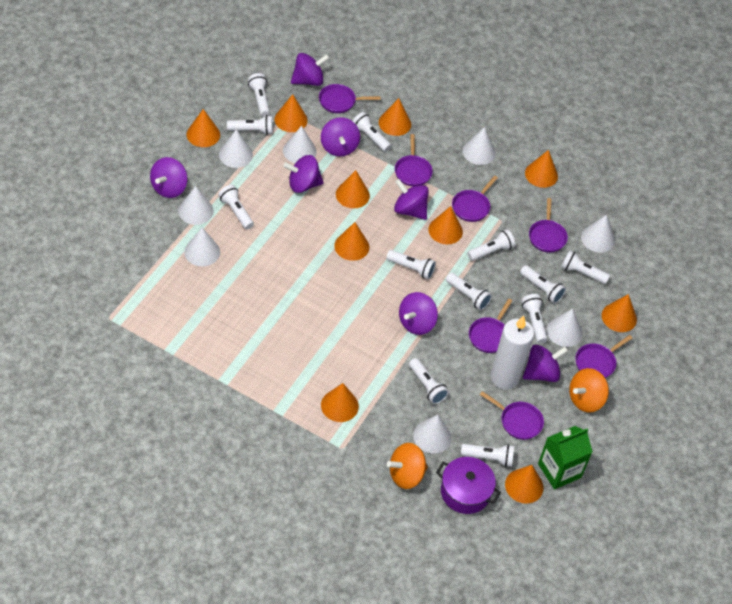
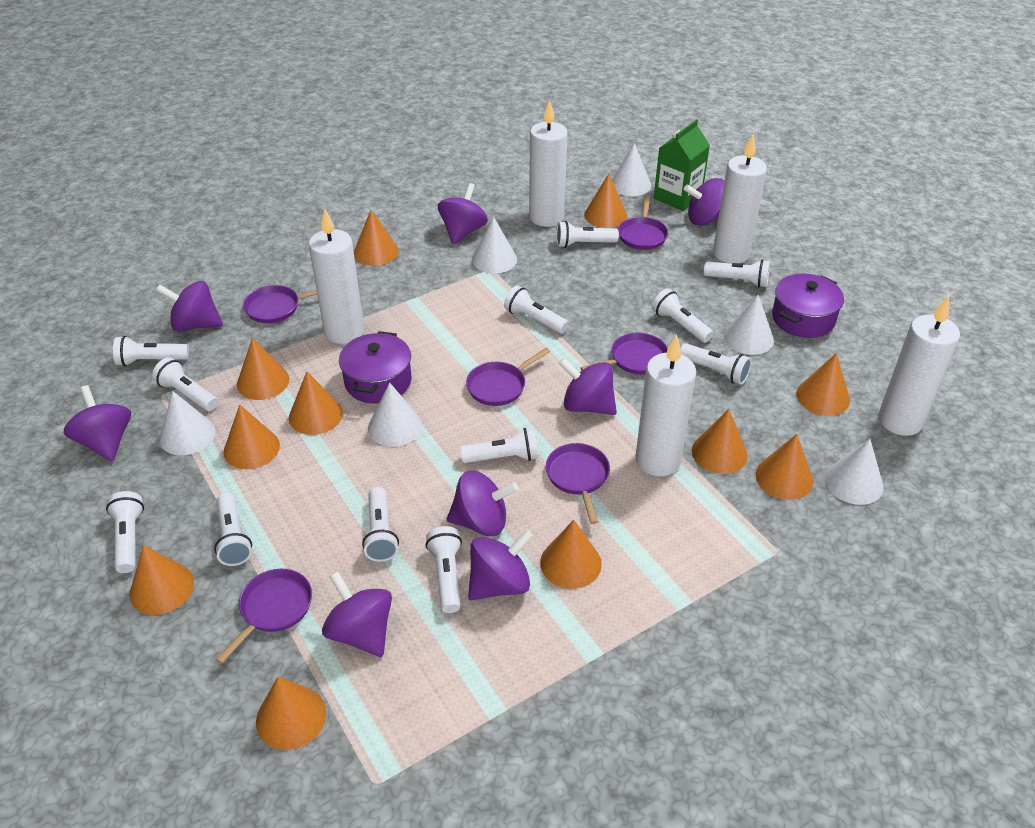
orange cone: [187,109,220,147] [275,94,308,132] [321,383,359,422] [334,222,369,261] [336,170,370,208] [379,98,411,136] [428,206,463,244] [505,465,544,504] [525,150,558,188] [602,294,637,332] = 10 -> [130,545,194,615] [224,404,280,469] [237,338,289,400] [256,677,326,750] [289,372,343,435] [354,210,399,266] [540,520,602,589] [584,174,627,228] [692,409,748,474] [755,434,813,500] [796,353,850,416] = 11
orange spinning top: [387,443,428,489] [569,368,609,413] = 2 -> none = 0
purple pan: [319,84,381,113] [395,134,433,186] [452,175,498,222] [469,299,512,353] [480,391,544,440] [529,198,568,253] [575,335,633,378] = 7 -> [215,569,312,664] [243,285,317,323] [466,348,550,406] [546,443,610,524] [580,333,668,375] [618,195,668,250] = 6
purple pot: [436,457,501,514] = 1 -> [339,331,412,404] [772,274,844,338] = 2
purple spinning top: [150,157,187,198] [283,155,324,193] [291,53,330,86] [321,117,360,157] [394,179,429,220] [399,292,438,335] [523,345,568,382] = 7 -> [64,385,131,461] [156,281,223,332] [322,572,392,657] [438,183,488,244] [447,470,519,536] [468,529,533,600] [559,358,617,415] [684,178,724,226] = 8
white candle: [490,315,534,390] = 1 -> [309,209,364,344] [529,100,568,227] [635,335,696,476] [713,135,767,264] [878,296,960,436] = 5
white cone: [178,186,214,225] [184,228,220,266] [219,129,253,168] [283,126,316,163] [413,415,451,454] [463,127,495,165] [547,309,582,347] [581,215,615,253] = 8 -> [159,391,216,455] [368,383,422,447] [472,217,517,274] [612,143,651,196] [724,295,774,355] [825,439,883,505] = 6

